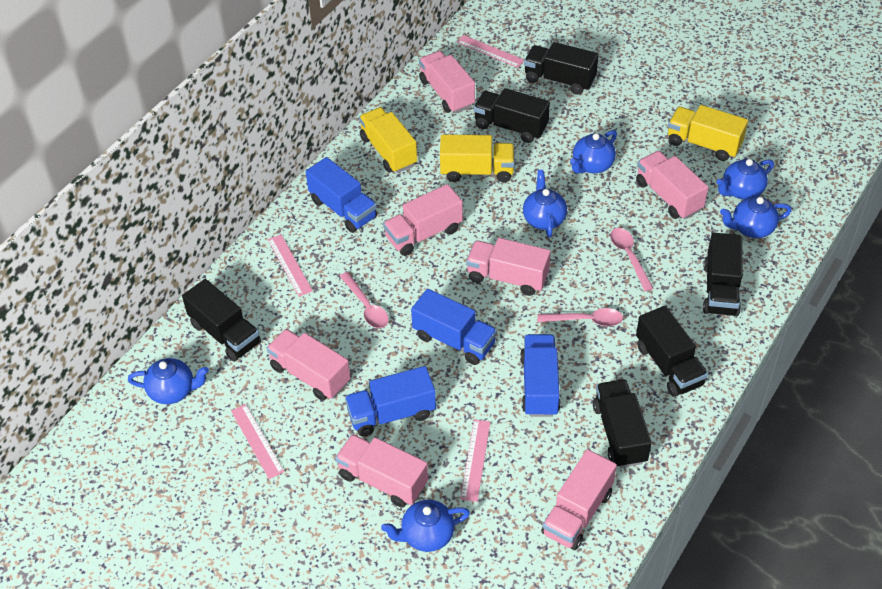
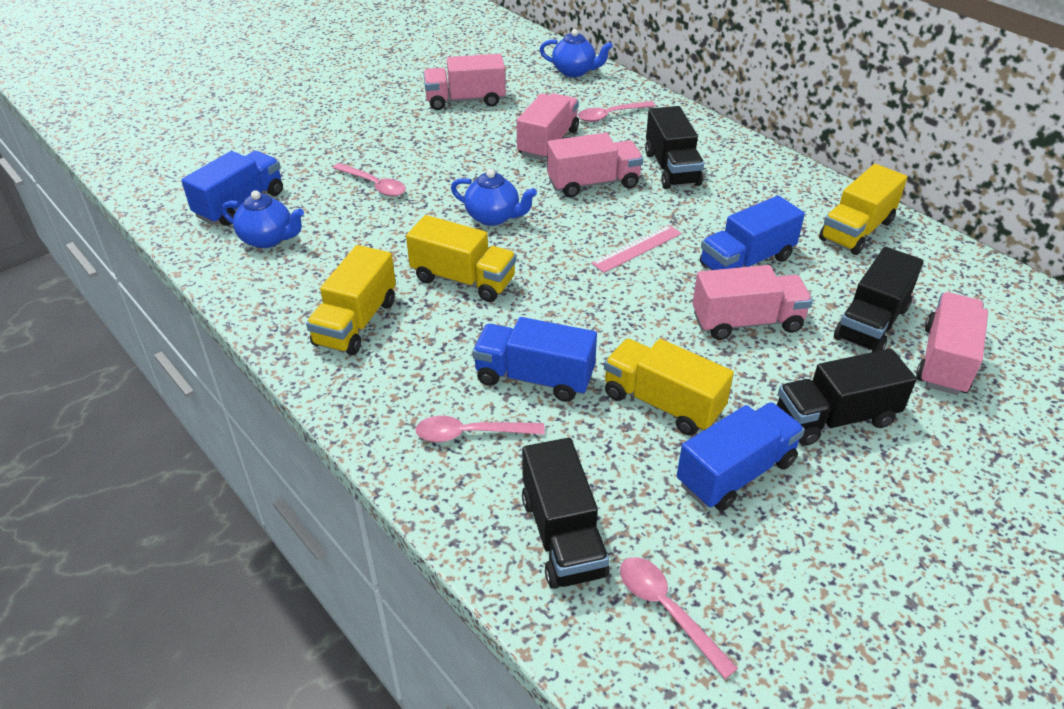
black truck: [182,279,261,362] [474,88,550,143] [524,42,599,95] [593,379,652,468] [636,306,708,397] [703,233,742,317] = 6 -> [522,438,610,589] [645,106,704,189] [777,349,917,446] [834,247,924,352] = 4
blue teapot: [128,358,209,404] [381,500,470,552] [523,170,567,237] [570,130,617,174] [717,159,774,200] [720,196,792,238] = 6 -> [221,190,304,248] [451,169,537,226] [539,29,613,77] = 3
pink ruler: [231,404,284,479] [268,235,313,296] [457,35,524,68] [460,419,490,502] = 4 -> [591,225,682,273] = 1
pink spoon: [339,272,389,328] [537,308,623,326] [610,228,653,291] = 3 -> [333,163,406,196] [415,416,545,442] [578,101,655,122] [620,557,738,679] = 4
pink truck: [267,329,350,401] [335,434,428,508] [383,184,463,256] [419,51,475,113] [466,238,551,296] [541,449,617,550] [636,151,708,219] = 7 -> [423,54,506,110] [517,93,579,160] [547,133,643,198] [692,265,813,340] [916,292,988,395] = 5
yellow truck: [359,107,417,173] [440,135,515,182] [668,105,748,161] = 3 -> [306,245,396,355] [406,215,516,302] [604,339,734,435] [819,164,907,255] = 4

